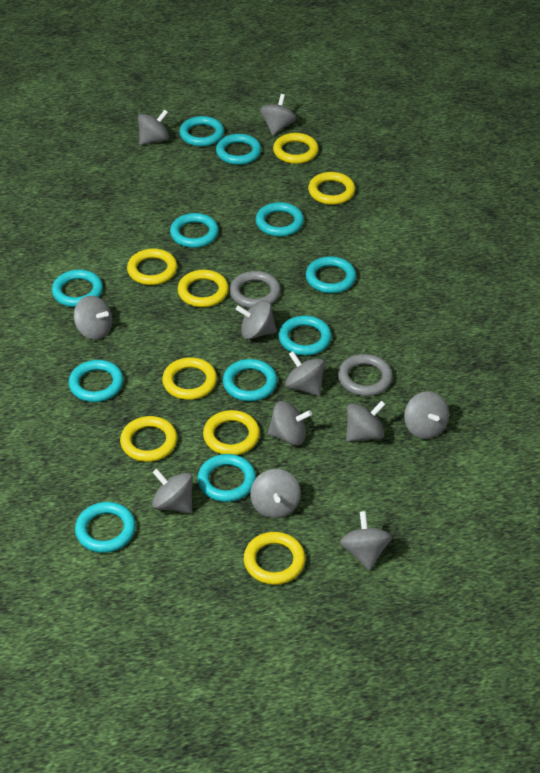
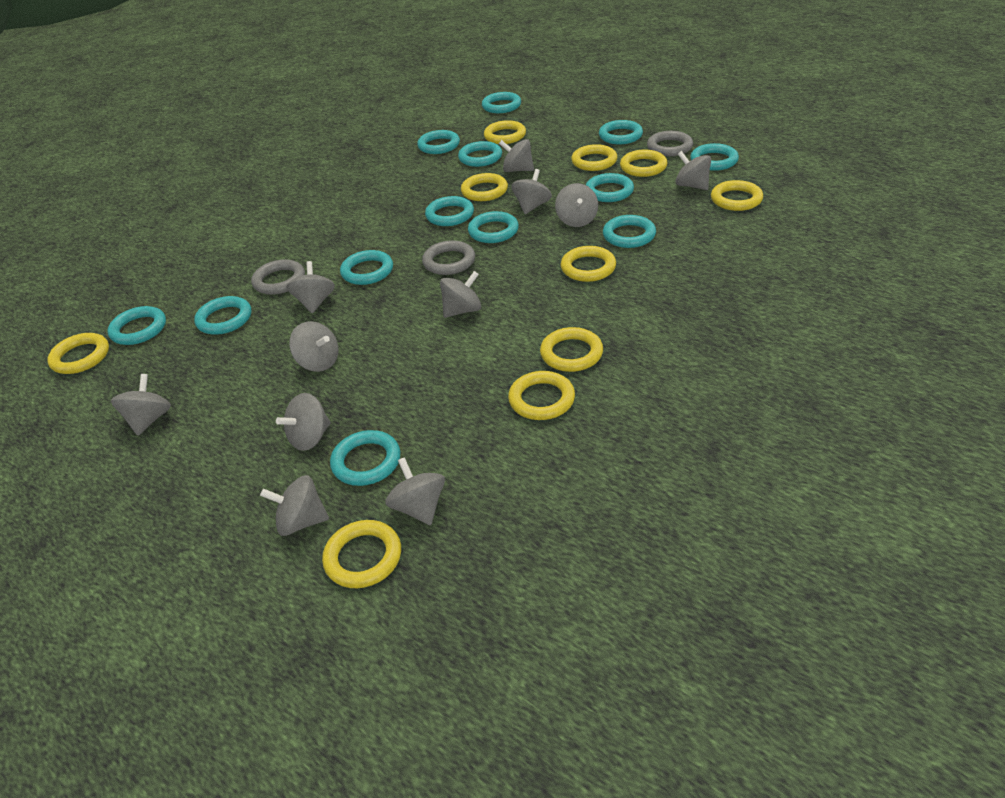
grey ring: [229,271,281,308] [338,354,393,396] = 2 -> [251,259,305,295] [422,240,475,275] [647,131,693,156] = 3
turquoise ring: [52,269,103,307] [69,360,124,402] [75,502,136,553] [170,213,219,248] [179,116,224,146] [197,454,256,502] [216,134,261,165] [223,359,277,401] [255,202,304,237] [279,315,332,355] [306,256,356,293] = 11 -> [107,306,166,345] [194,296,252,335] [330,430,400,486] [340,250,393,285] [417,130,460,154] [425,196,474,226] [458,141,502,167] [468,211,519,243] [482,92,521,113] [586,173,634,202] [599,120,643,144] [603,215,656,248] [690,143,739,171] = 13
yellow ring: [120,416,177,462] [127,248,177,285] [162,357,217,400] [178,270,229,307] [203,410,260,455] [244,532,305,585] [273,133,319,164] [308,172,355,205] = 8 -> [47,333,109,374] [322,520,401,588] [461,173,508,201] [484,120,526,144] [508,371,575,420] [540,327,603,372] [561,246,616,282] [571,144,617,171] [620,150,668,177] [711,180,763,211] = 10

